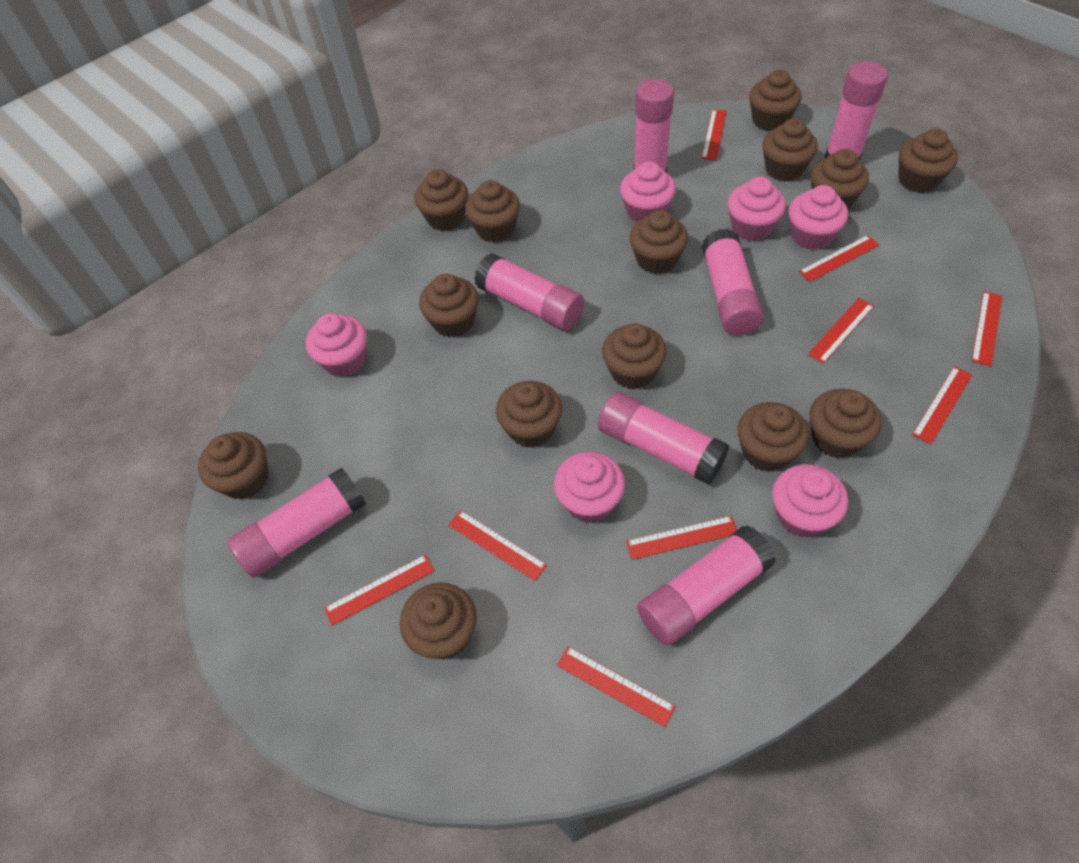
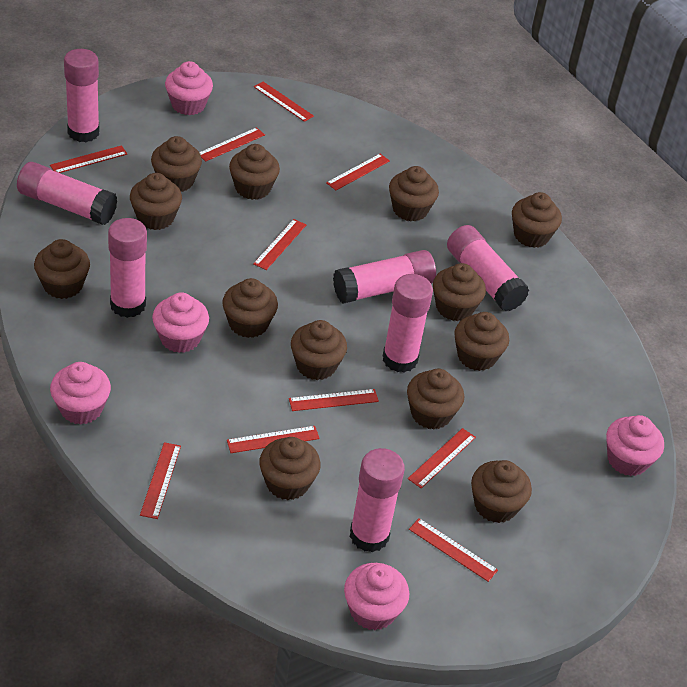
brown cupcake: [198,432,269,500] [400,583,477,659] [414,169,468,231] [419,274,479,337] [465,180,520,243] [496,381,562,448] [602,323,667,389] [630,210,688,274] [738,402,809,472] [749,70,802,131] [762,118,818,182] [810,389,882,458] [811,149,869,209] [899,128,958,193] = 14 -> [34,239,90,299] [130,173,182,230] [151,136,202,192] [222,278,278,338] [229,144,280,200] [259,437,321,500] [291,320,347,380] [389,166,439,221] [407,369,464,429] [433,263,486,321] [454,312,509,371] [471,460,532,523] [512,192,562,248] = 13
pink cupcake: [306,313,367,377] [554,452,625,523] [620,162,676,223] [728,177,786,241] [772,464,848,538] [788,185,848,250] = 6 -> [50,362,111,424] [152,292,209,353] [165,61,213,115] [344,563,409,630] [606,415,664,476] = 5
red ruler: [324,555,434,626] [448,510,547,581] [557,646,676,727] [626,516,737,560] [701,109,727,161] [799,235,879,282] [808,298,874,364] [912,366,972,444] [971,291,1002,366] = 9 -> [50,145,127,173] [140,442,181,519] [199,127,265,162] [227,426,320,453] [253,219,306,270] [254,82,314,122] [289,389,379,411] [326,154,390,190] [408,428,476,488] [409,518,498,582] = 10

